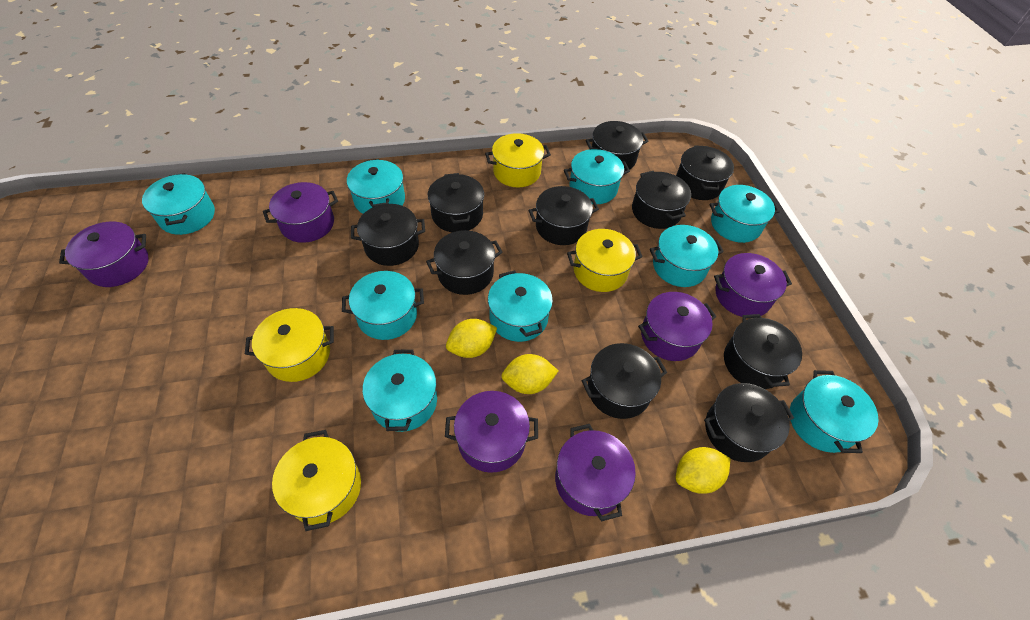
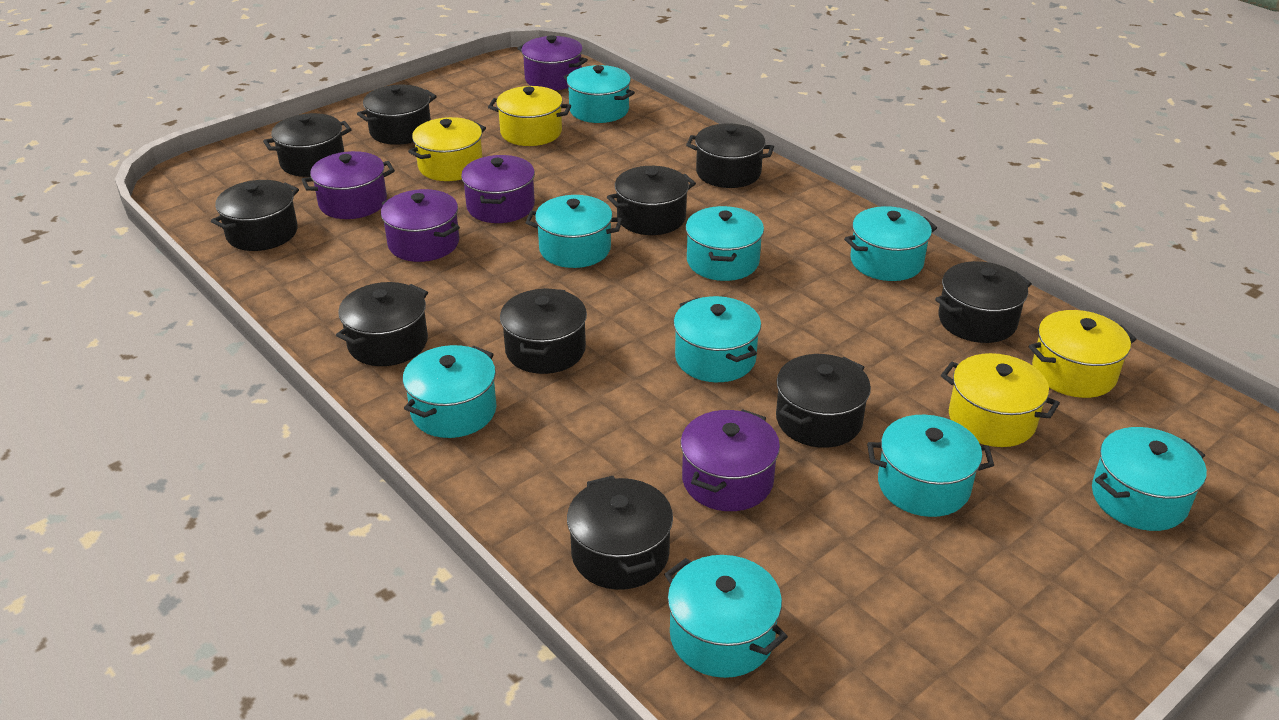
purple pot: [59,222,149,287] [263,182,338,243] [445,391,538,473] [555,424,636,522] [638,292,716,361] [714,253,792,317] = 6 -> [302,151,395,219] [381,189,460,262] [461,155,535,223] [517,35,588,90] [681,409,780,511] = 5
yellow lemon: [446,319,497,358] [501,354,558,394] [676,447,730,494] = 3 -> none = 0

